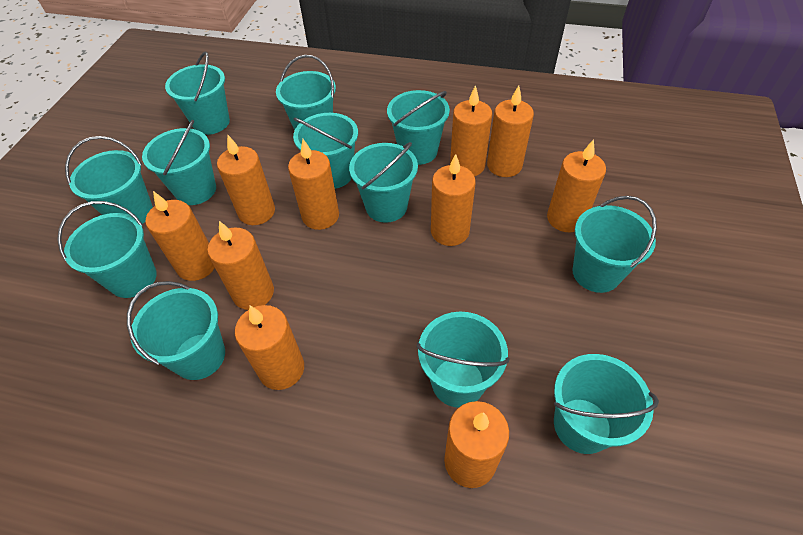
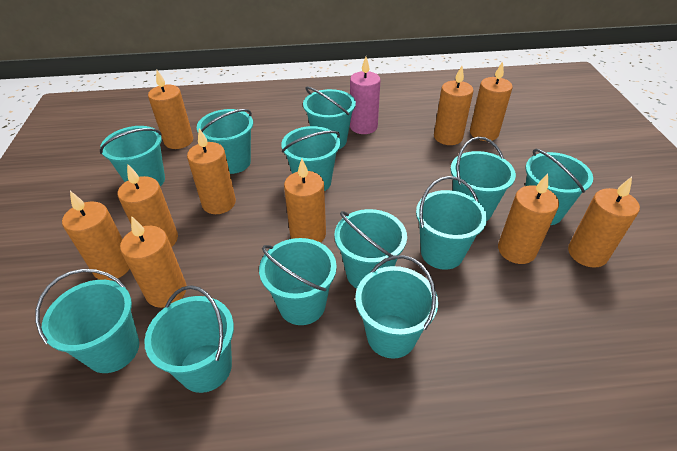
pink candle: none = 0 -> [350,57,381,134] = 1

